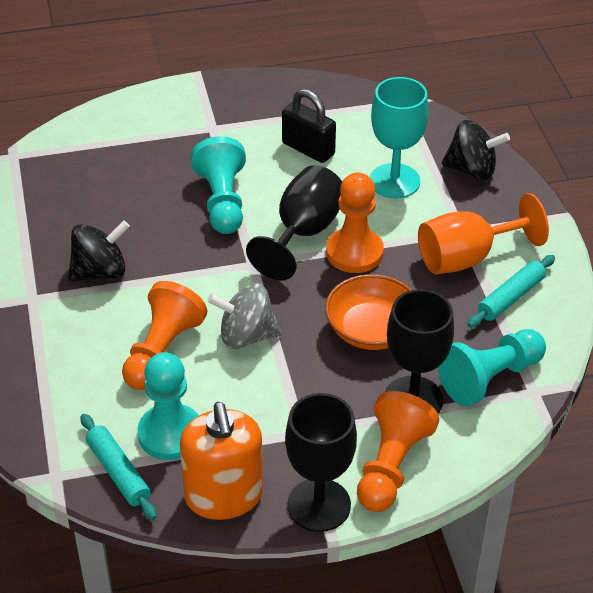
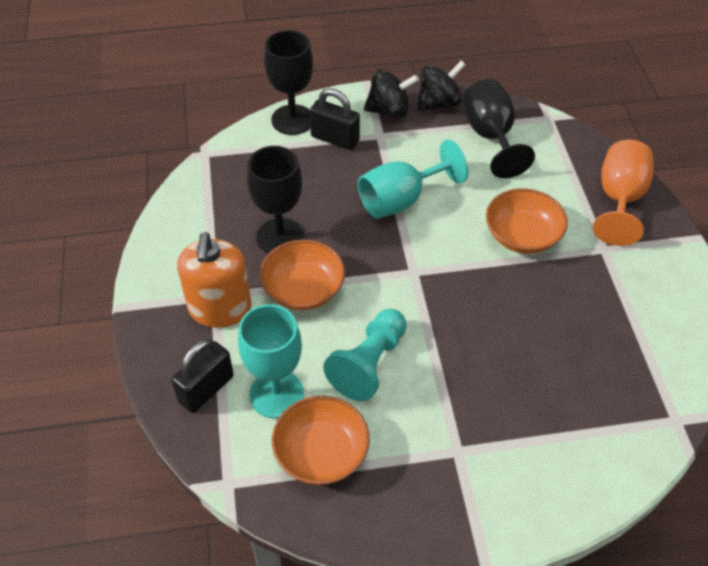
black padlock: [282,89,336,163] = 1 -> [171,339,234,413] [310,88,360,150] = 2
grey spinning top: [207,283,281,349] = 1 -> none = 0
orange bowl: [325,274,412,350] = 1 -> [260,240,345,310] [272,396,370,485] [486,188,568,254] = 3
orange pawn: [122,281,207,390] [326,173,384,273] [357,391,439,512] = 3 -> none = 0
turquoise goblet: [370,77,428,199] = 1 -> [238,304,304,419] [358,140,468,219] = 2
turquoise pawn: [137,352,199,460] [190,136,246,234] [438,329,546,406] = 3 -> [323,309,407,401] = 1
turquoise rolling pin: [81,414,157,520] [467,255,555,328] = 2 -> none = 0

